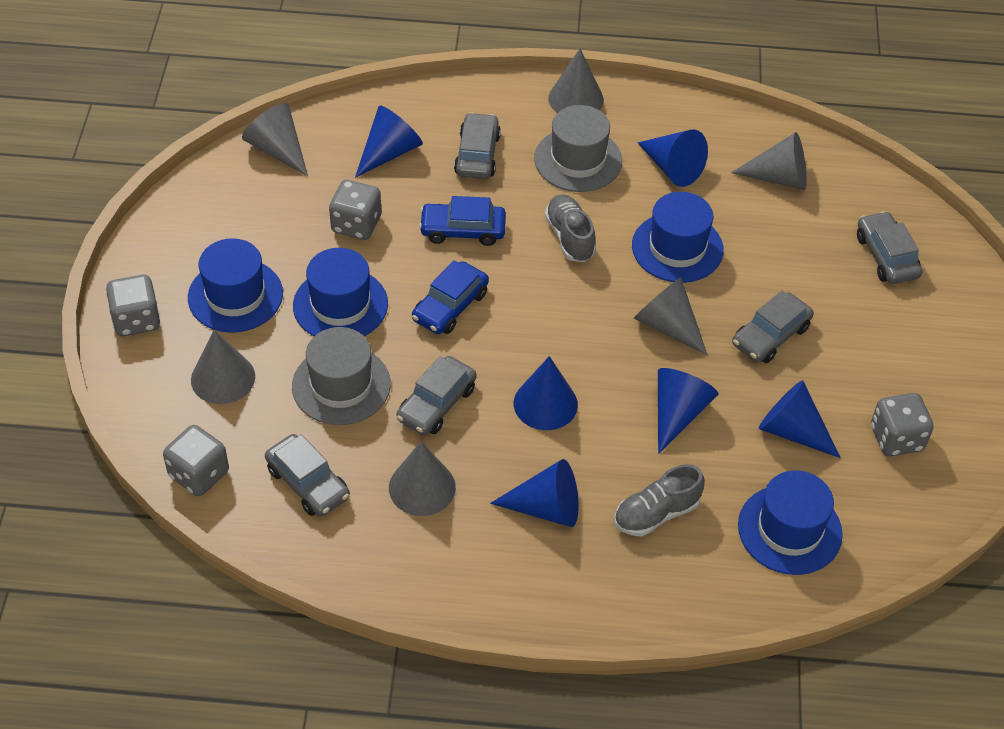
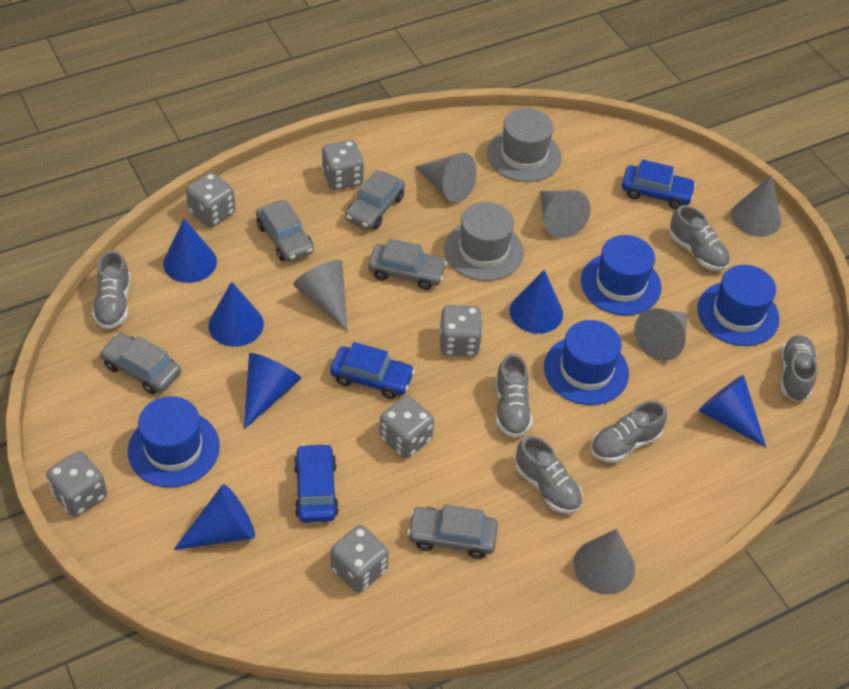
blue car: [412,260,489,334] [419,196,506,246] = 2 -> [294,443,339,523] [330,342,415,399] [622,160,696,209] = 3
grey dice: [106,275,160,336] [163,425,229,496] [329,180,381,240] [871,393,934,456] = 4 -> [46,451,107,517] [186,172,235,227] [322,140,364,190] [330,525,389,593] [380,396,434,458] [439,305,482,356] = 6
grey shoe: [545,194,596,262] [614,464,705,536] = 2 -> [92,250,131,329] [495,354,532,438] [515,436,583,514] [590,401,667,463] [669,205,730,271] [781,335,817,401] = 6

